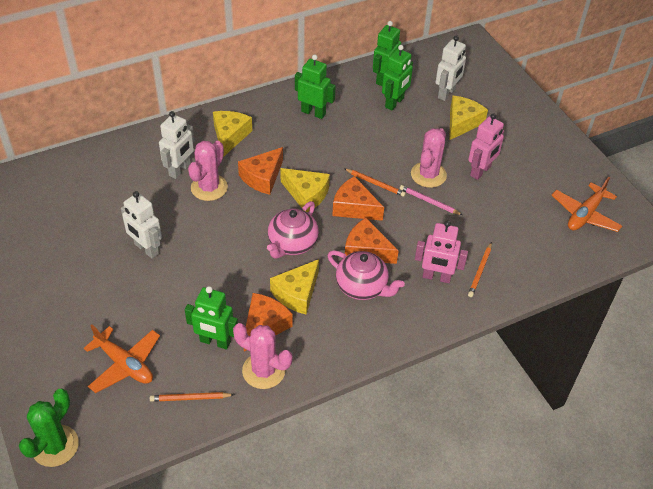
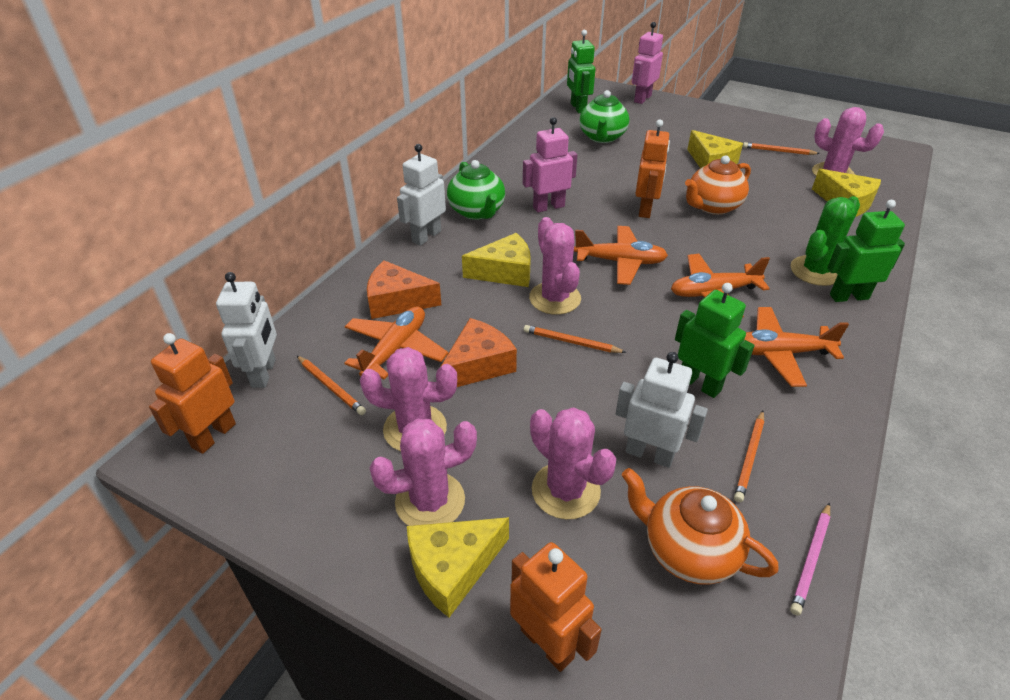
green robot: [185,286,238,350] [295,55,336,119] [373,21,401,86] [382,45,413,111] = 4 -> [567,30,595,113] [675,283,754,398] [827,200,905,302] = 3
green teapot: none = 0 -> [447,160,505,220] [580,90,629,143] = 2
orange cheese: [238,147,283,195] [244,293,293,352] [332,176,384,221] [345,218,399,264] = 4 -> [367,260,441,319] [440,318,517,387] = 2
orange pencil: [150,392,234,402] [344,168,406,197] [468,242,492,297] = 3 -> [297,356,366,415] [524,325,627,353] [734,411,764,502] [743,142,820,155] = 4
orange plane: [84,325,160,393] [552,177,622,232] = 2 -> [345,306,448,380] [574,226,668,285] [671,254,770,318] [744,307,849,387] = 4
orange robot: none = 0 -> [149,333,236,454] [510,542,602,672] [635,119,670,218] = 3
orange teapot: none = 0 -> [622,468,778,585] [685,155,751,215] = 2
pink cactus: [188,141,228,201] [233,323,292,389] [411,128,447,188] = 3 -> [360,347,457,451] [369,419,477,526] [529,217,581,315] [530,407,616,520] [812,107,884,176] = 5
pink teapot: [267,201,319,258] [327,250,405,300] = 2 -> none = 0

